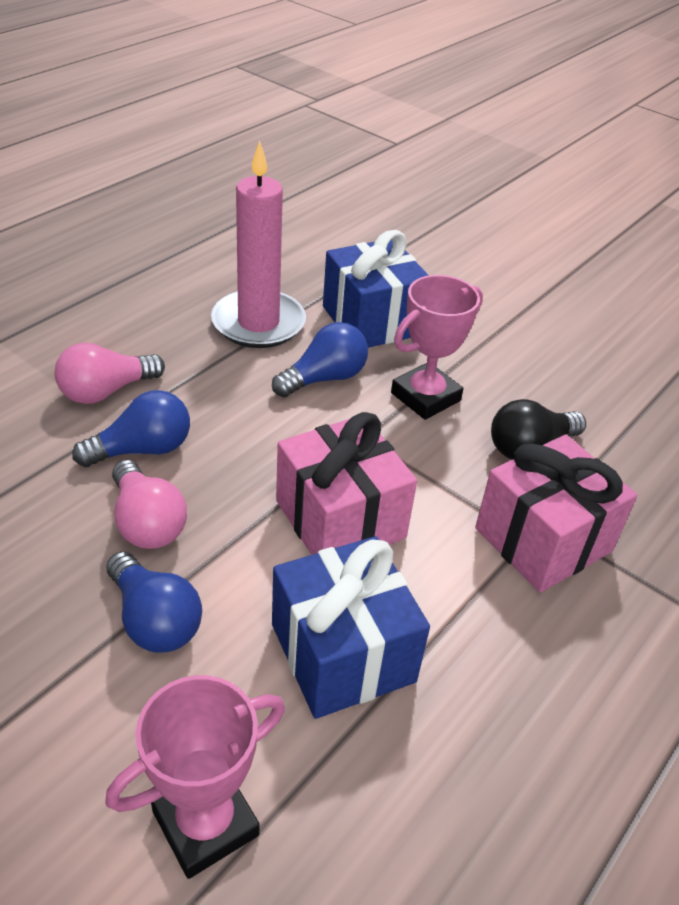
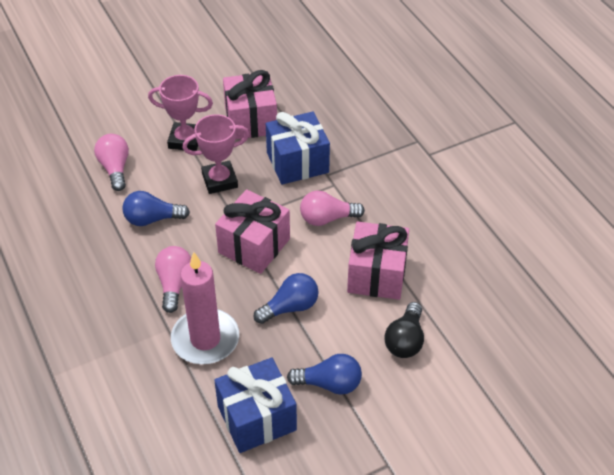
pink gift: [276,412,417,555] [475,435,637,593] = 2 -> [215,190,290,274] [223,70,277,140] [347,221,409,300] = 3
pink light bulb: [54,343,165,404] [112,460,187,549] = 2 -> [94,134,129,191] [155,246,191,313] [300,191,365,226] = 3

